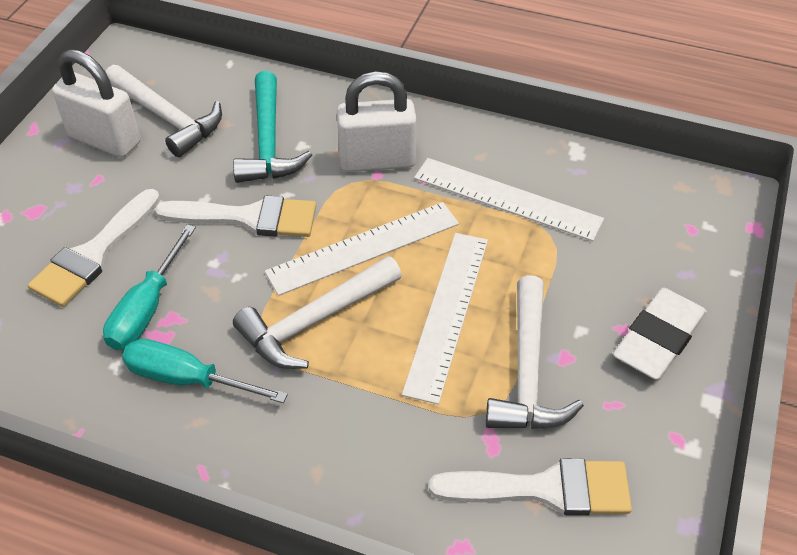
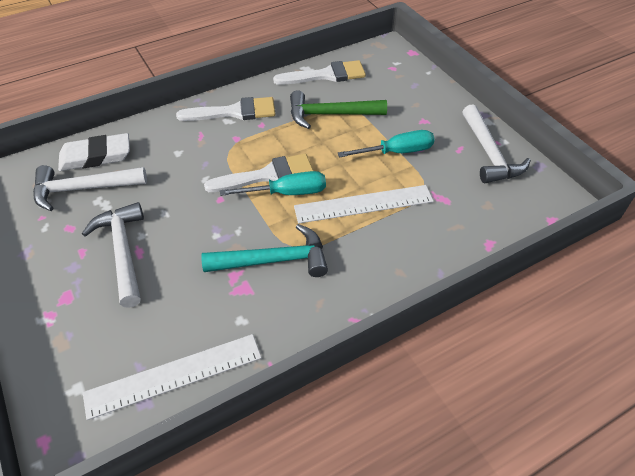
green hammer: none = 0 -> [290,90,387,129] = 1
white padlock: [52,49,140,158] [337,71,417,172] = 2 -> none = 0
white ruler: [265,202,459,296] [402,233,488,404] [414,158,604,241] = 3 -> [83,334,262,420] [294,185,434,224] = 2

